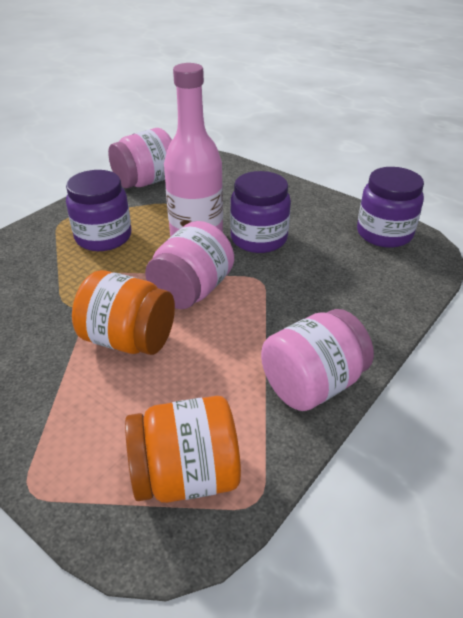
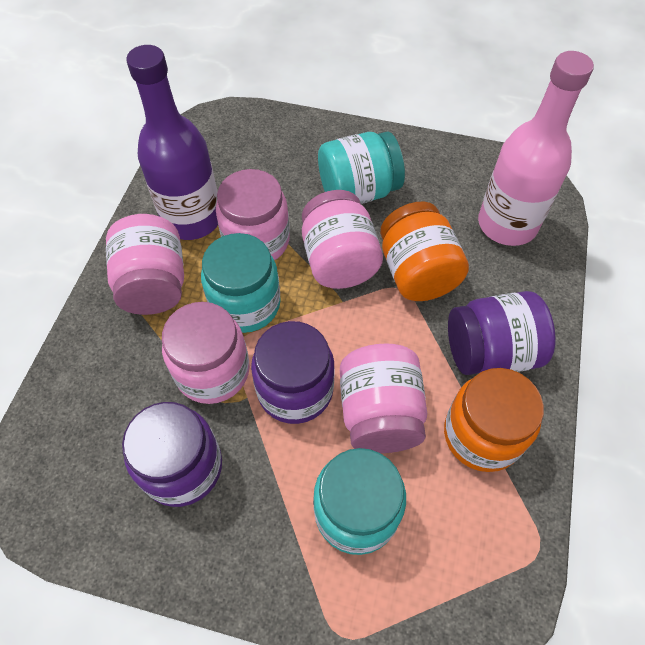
pink jar: [108,128,172,188] [145,221,234,309] [261,309,374,411] = 3 -> [106,214,184,315] [162,302,250,404] [216,169,290,260] [302,190,383,289] [340,344,427,453] = 5
purple bottle: none = 0 -> [126,45,218,240] = 1
turquoise jar: none = 0 -> [201,233,281,333] [313,448,406,555] [318,131,405,204] = 3

